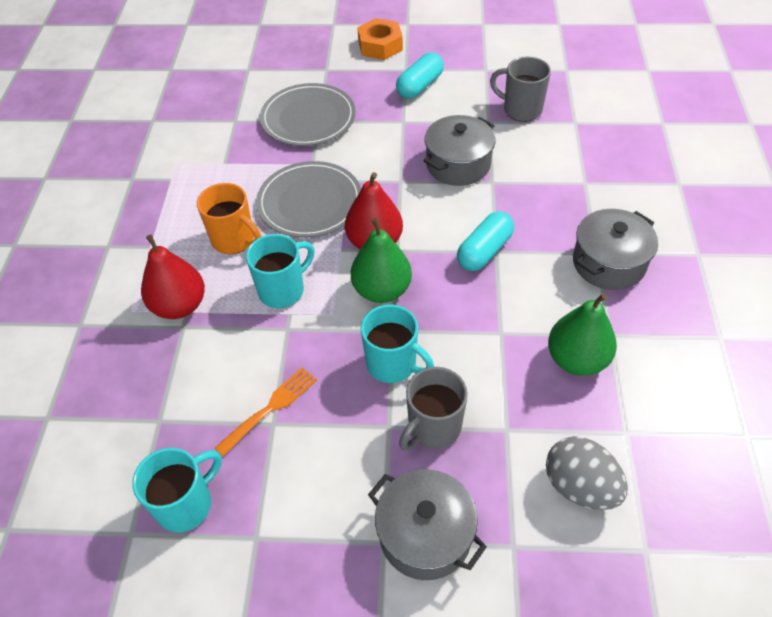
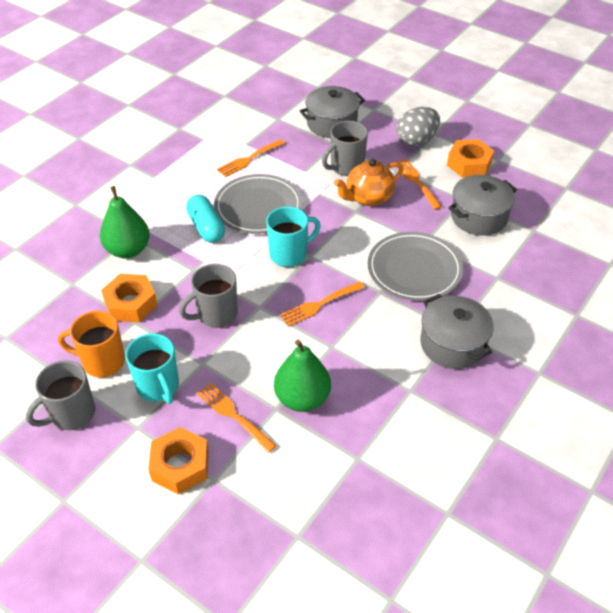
grey mug: [399,367,468,451] [490,57,551,122] = 2 -> [26,360,95,430] [179,264,238,328] [322,121,368,176] = 3
orange fork: [215,367,317,456] = 1 -> [197,382,277,453] [217,139,285,177] [280,281,365,327] [394,159,442,210] = 4
orange nut: [357,18,403,60] = 1 -> [101,274,158,322] [148,427,209,494] [447,139,494,178] = 3
orange teapot: none = 0 -> [334,159,403,206] = 1
red pear: [141,235,205,319] [345,172,403,249] = 2 -> none = 0
turquoise capsule: [396,53,444,99] [457,211,514,271] = 2 -> [186,195,225,243] = 1
turquoise mug: [132,448,222,533] [246,234,314,308] [361,305,434,383] = 3 -> [125,333,179,404] [266,207,321,267] = 2

